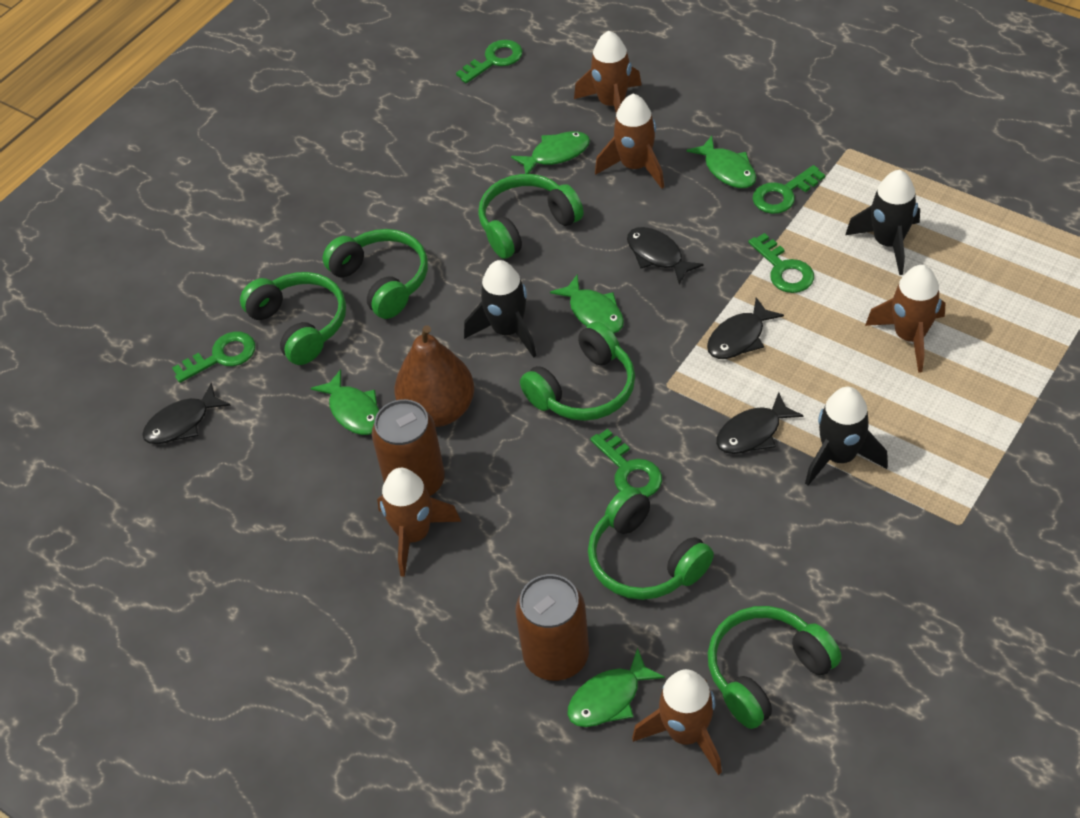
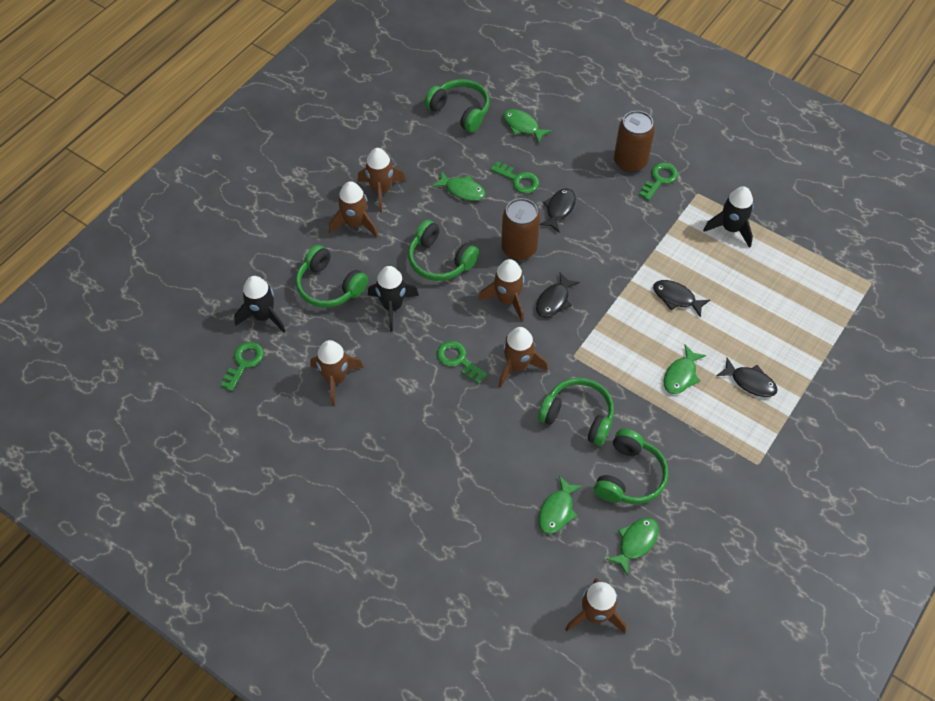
brown pear: [395,325,474,427] = 1 -> none = 0
brown rocket: [377,468,461,577] [574,31,642,113] [595,94,664,189] [632,669,722,775] [865,265,946,373] = 5 -> [310,340,364,406] [329,181,378,238] [358,148,406,213] [479,259,524,322] [499,327,548,388] [565,578,626,634] = 6
green headphones: [240,272,346,365] [323,229,428,319] [478,174,584,259] [520,322,635,421] [588,487,714,600] [708,606,841,729] = 6 -> [296,245,368,308] [408,220,479,281] [424,79,489,133] [538,378,614,446] [594,429,668,504] = 5
green key: [172,331,255,383] [456,40,523,83] [590,429,662,497] [748,233,814,293] [753,165,825,214] = 5 -> [221,342,264,391] [437,341,487,383] [490,161,539,194] [639,163,678,201] = 4

